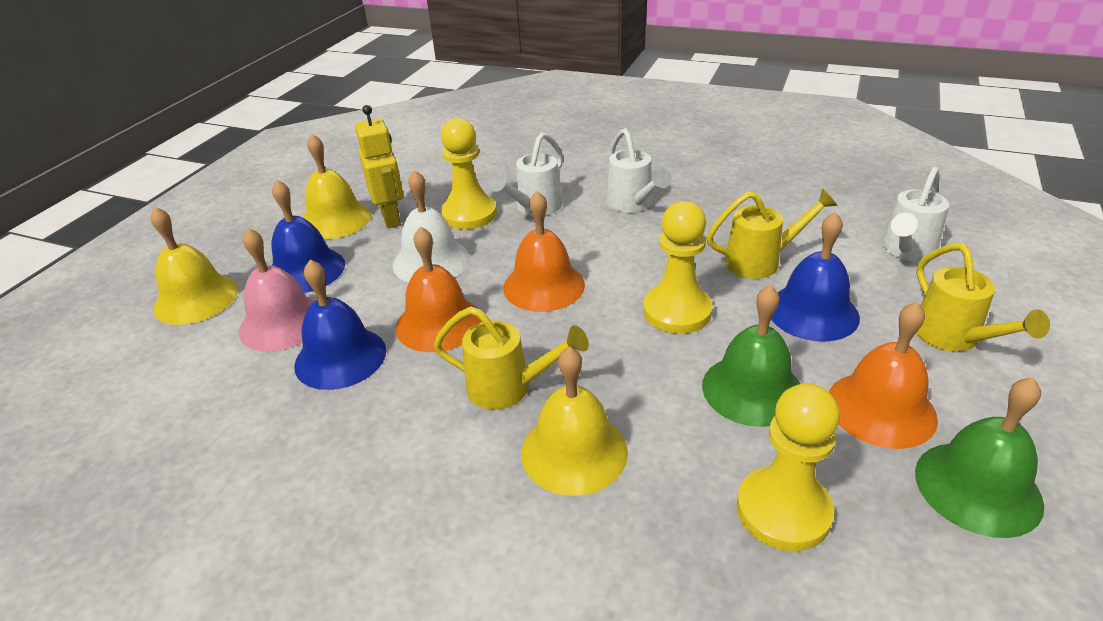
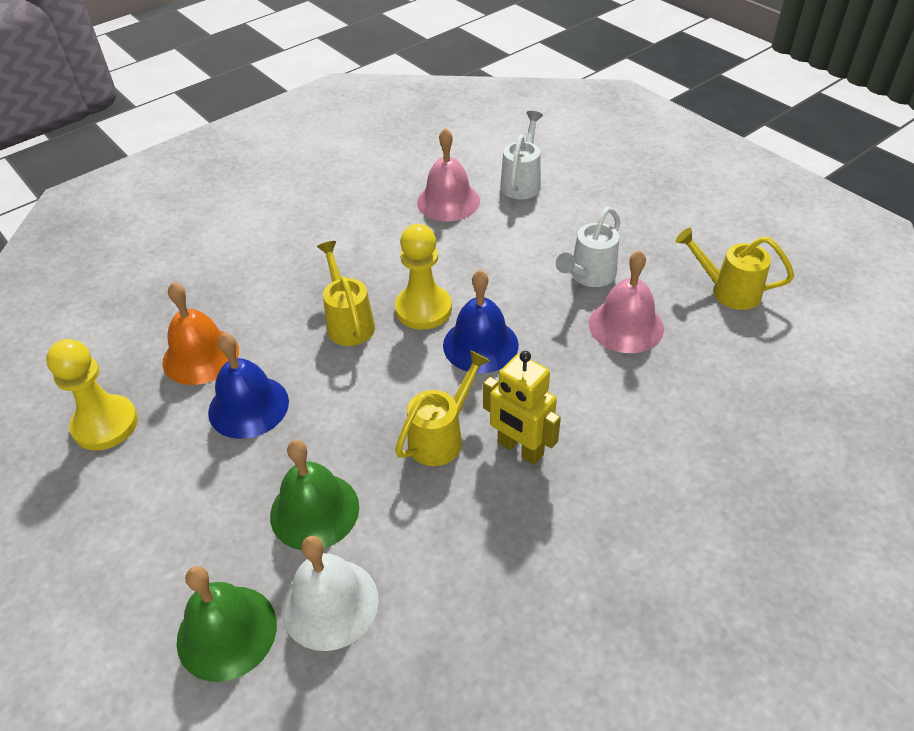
blue bell: [271,180,345,293] [294,259,386,390] [771,212,860,342] = 3 -> [208,333,289,439] [443,270,519,373] = 2
orange bell: [396,226,482,352] [503,191,585,312] [829,302,938,449] = 3 -> [162,282,239,385] = 1
pink bell: [239,228,315,351] = 1 -> [417,128,480,221] [589,250,664,353] = 2
white watering can: [488,132,563,216] [607,128,672,213] [882,167,949,262] = 3 -> [500,111,543,199] [556,207,620,287] = 2
yellow bell: [150,207,238,325] [303,134,371,239] [521,346,628,496] = 3 -> none = 0
yellow pawn: [441,118,497,229] [643,201,713,334] [737,383,840,551] = 3 -> [46,339,138,450] [395,224,452,330] = 2

